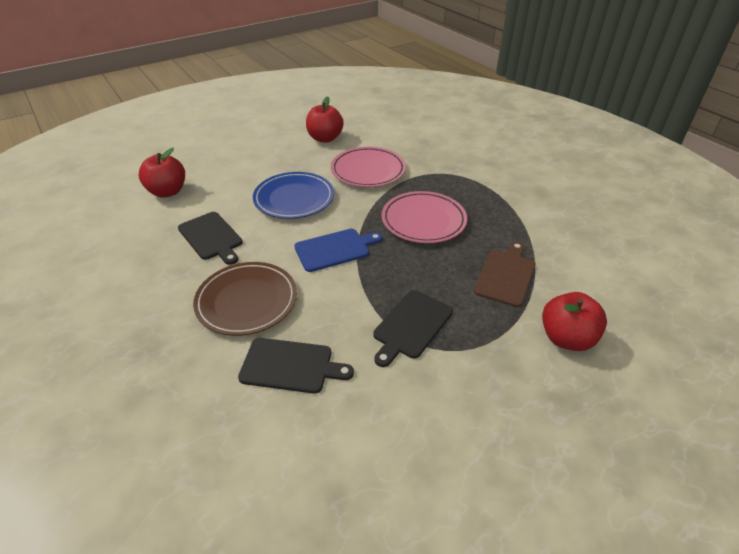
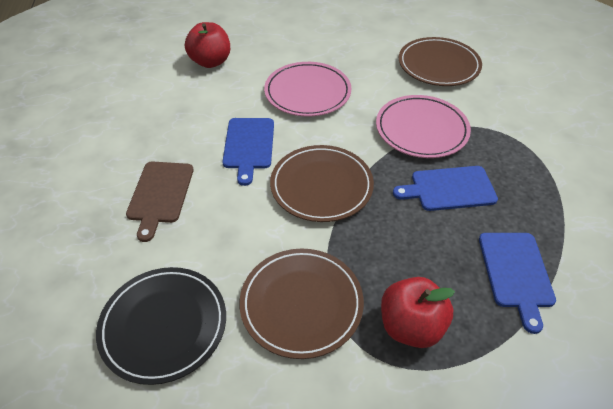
black cutting board: [178,212,243,265] [238,338,354,394] [373,290,453,367] = 3 -> none = 0
black plate: none = 0 -> [96,267,226,385] = 1
blue cutting board: [294,229,382,272] = 1 -> [222,118,274,186] [393,166,498,211] [479,233,556,334] = 3
blue plate: [253,172,334,219] = 1 -> none = 0
brown plate: [193,262,297,336] = 1 -> [239,249,364,359] [270,145,374,222] [399,37,482,86] = 3
red apple: [139,148,185,198] [306,96,344,143] [542,292,607,351] = 3 -> [185,22,230,68] [381,277,455,348] = 2

